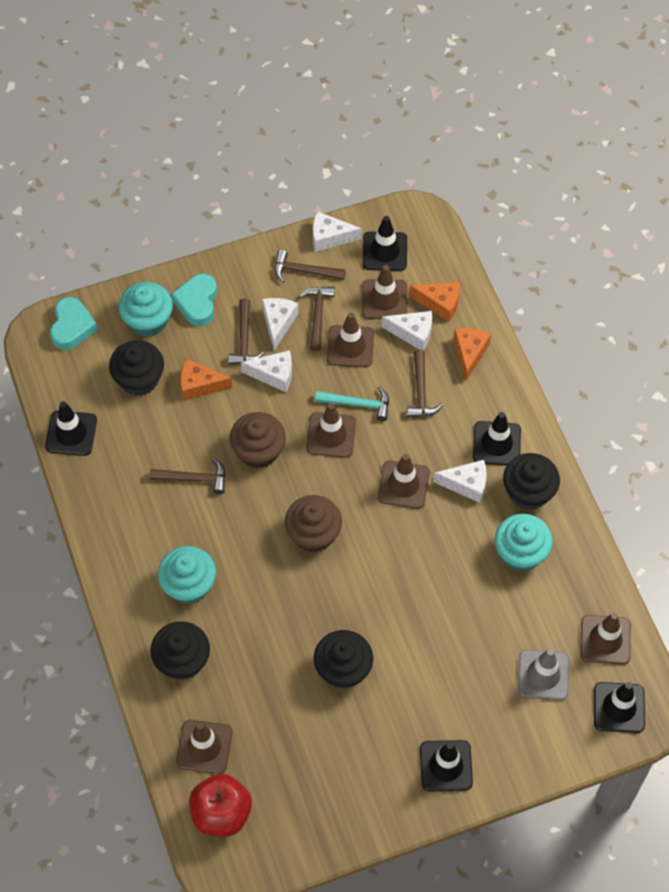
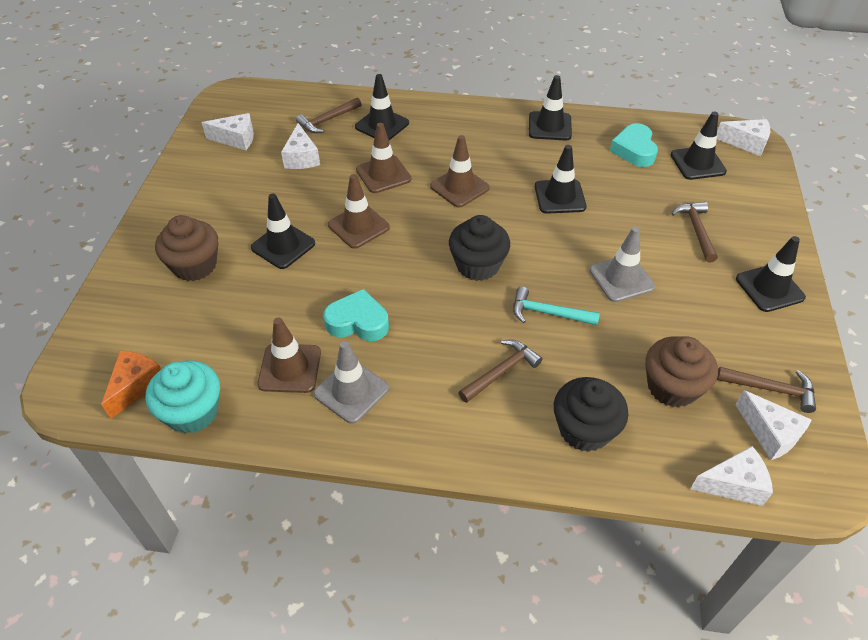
black cupcake: [109,340,164,396] [150,621,210,680] [314,630,373,689] [503,453,560,510] = 4 -> [449,215,510,281] [554,377,628,452] = 2
black traffic cone: [45,401,97,456] [363,216,407,271] [420,740,473,791] [473,412,521,466] [594,682,645,733] = 5 -> [251,193,315,269] [355,74,409,140] [529,75,572,140] [535,145,586,214] [671,112,727,180] [736,236,806,312] = 6
brown hammer: [150,458,226,494] [229,298,264,365] [274,250,346,283] [299,287,335,351] [407,349,443,418] = 5 -> [296,97,362,133] [458,339,543,403] [671,202,718,263] [717,367,816,413] = 4
brown traffic cone: [176,720,232,774] [306,403,356,458] [327,313,374,367] [362,265,407,319] [378,454,430,509] [580,613,631,665] = 6 -> [257,318,321,393] [328,174,390,249] [356,123,411,193] [430,135,490,208] = 4
grey traffic cone: [518,649,569,700] = 1 -> [314,341,389,424] [589,227,655,302] = 2
orange cheese: [180,358,233,401] [409,282,460,322] [453,328,491,382] = 3 -> [101,351,161,419] = 1
red apple: [189,774,252,837] = 1 -> none = 0
turquoise cupcake: [119,282,173,337] [158,546,216,604] [495,514,553,571] = 3 -> [146,360,220,434] = 1

